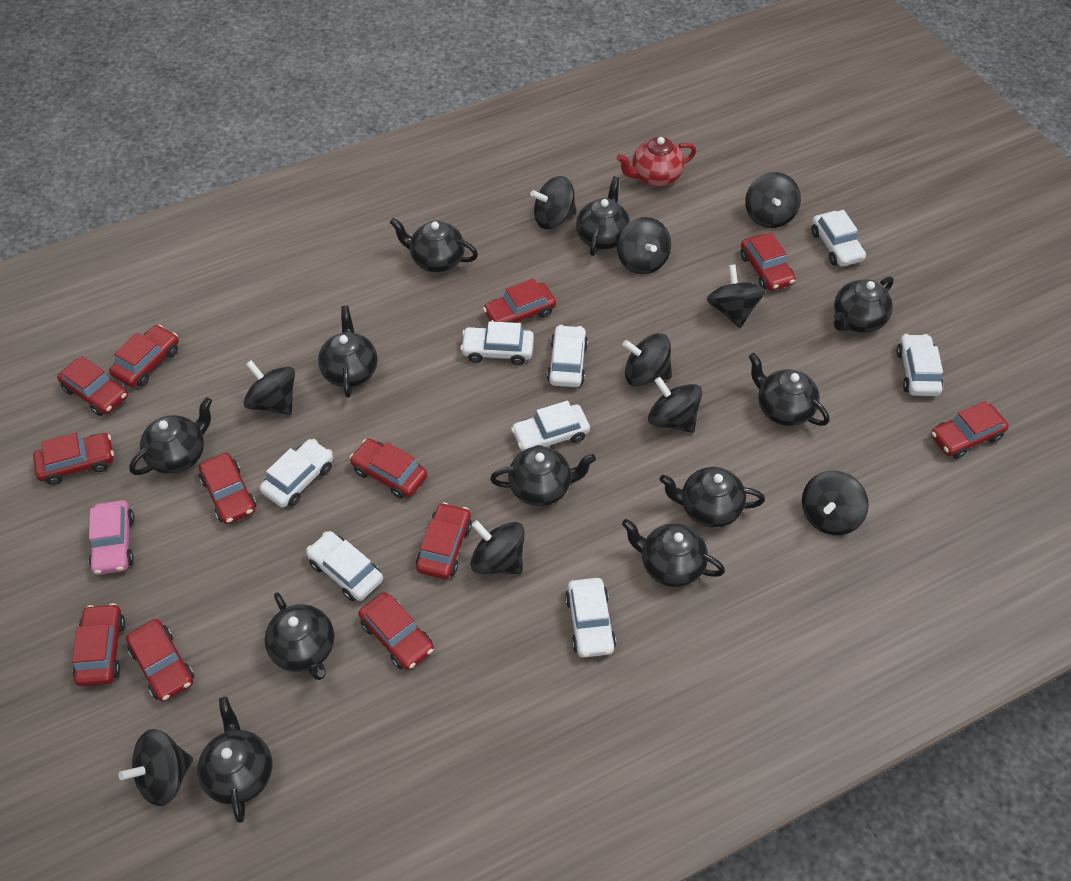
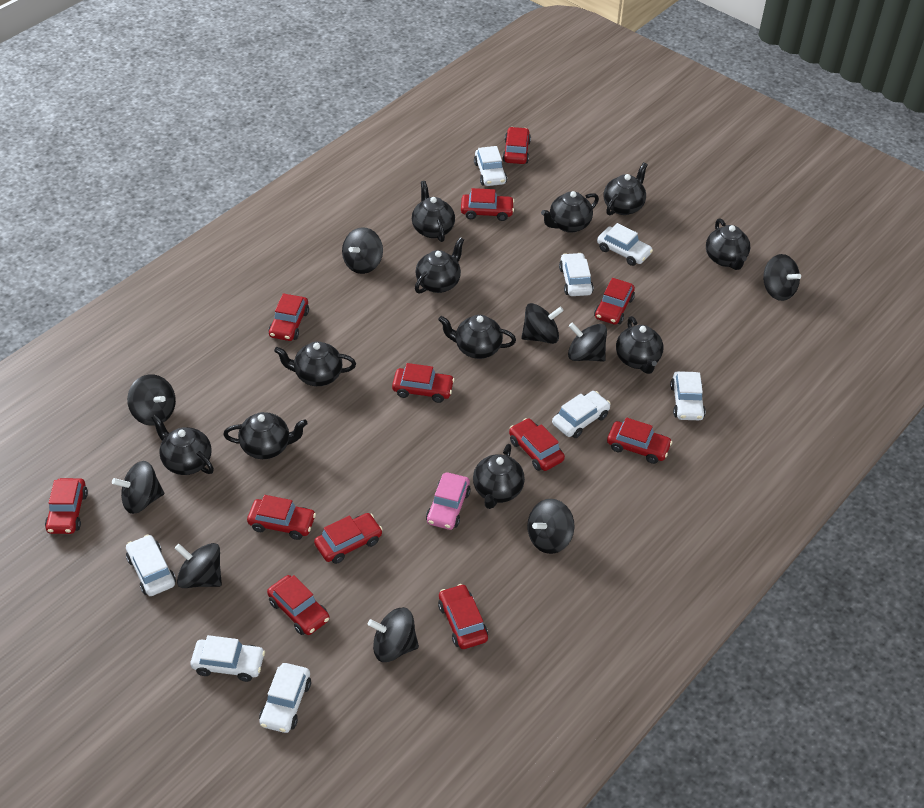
black spinning top: [119,729,193,806] [243,360,295,415] [471,520,525,574] [530,176,576,229] [617,217,671,275] [622,333,672,386] [648,377,702,433] [707,264,765,328] [745,172,801,228] [802,471,869,535] = 10 -> [112,461,164,514] [127,374,176,426] [175,543,222,588] [342,227,383,274] [368,607,419,662] [521,303,564,344] [527,499,575,554] [568,323,607,362] [763,254,801,301] = 9
red teapot: [617,137,696,187] = 1 -> none = 0

